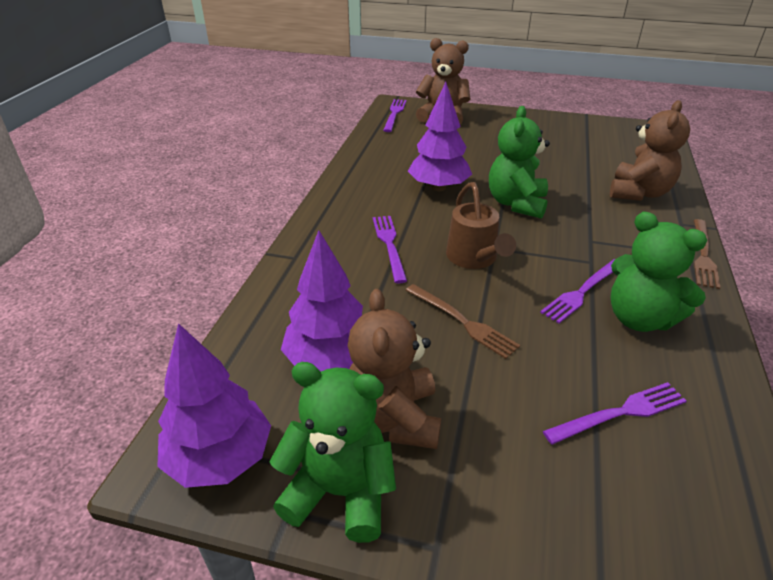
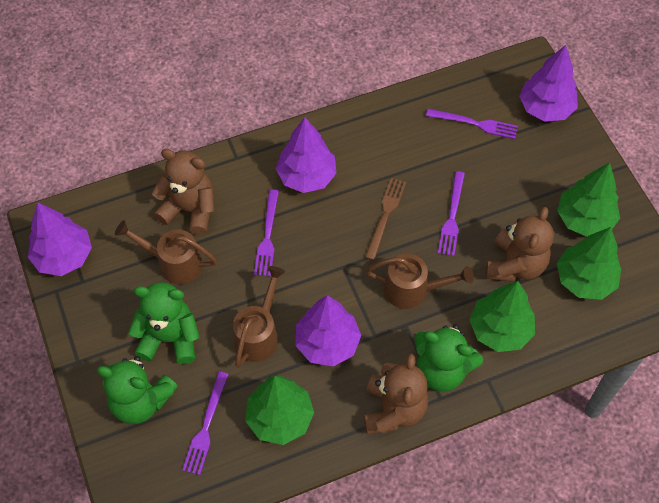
brown fork: [406,284,520,359] [694,219,720,289] = 2 -> [365,178,406,260] = 1
brown watering can: [446,182,516,269] = 1 -> [115,220,217,284] [233,266,285,368] [366,254,474,309] = 3
green tree: none = 0 -> [245,376,314,445] [470,281,535,352] [557,162,620,237] [557,227,621,300] = 4
purple tree: [158,323,271,488] [281,230,363,372] [408,82,472,191] = 3 -> [28,202,92,276] [276,117,337,193] [296,295,361,367] [519,45,578,122] = 4

